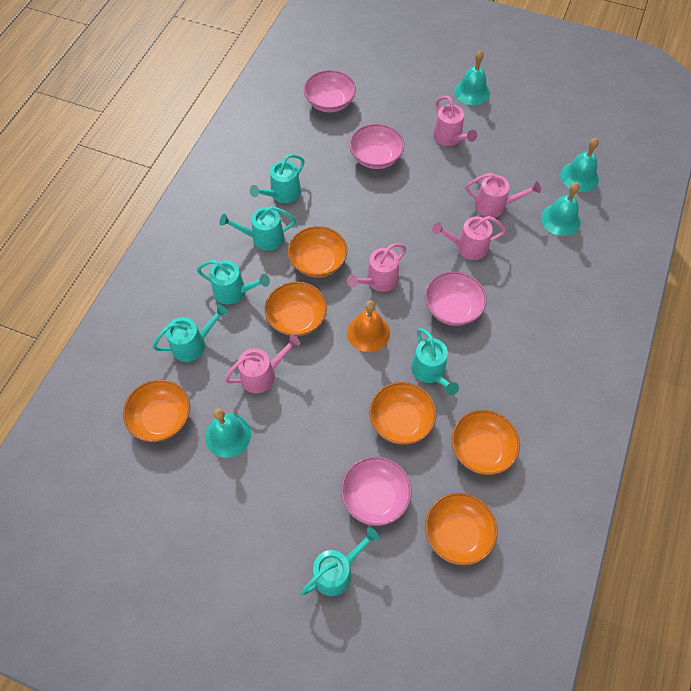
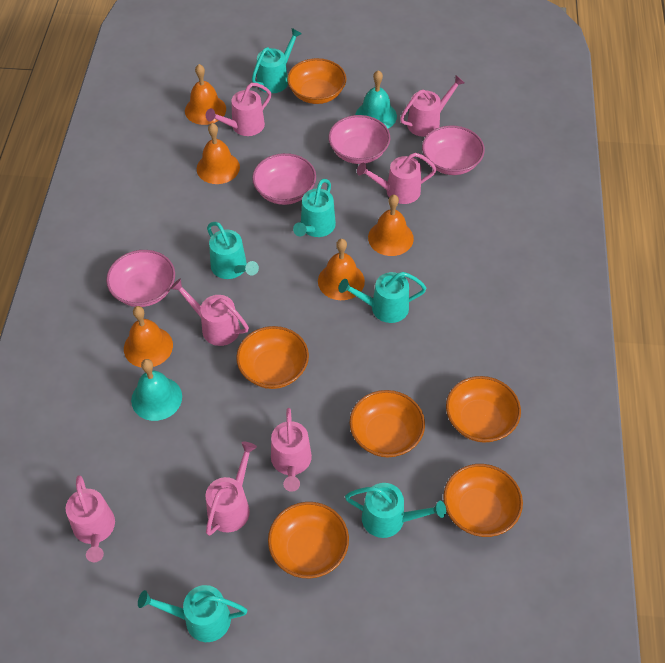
orange bell: [347,300,390,352] = 1 -> [124,306,173,368] [185,64,226,125] [197,123,240,184] [318,239,365,300] [368,195,414,256] = 5
pink watering can: [224,335,300,393] [347,243,406,292] [433,96,477,146] [433,216,506,260] [465,173,541,218] = 5 -> [66,475,115,562] [170,278,249,346] [205,442,257,536] [206,83,271,136] [271,408,312,492] [357,153,437,204] [400,75,465,137] = 7
turquoise bell: [205,408,251,458] [454,50,490,105] [541,183,581,236] [560,138,599,192] = 4 -> [131,359,182,421] [356,70,397,128] = 2

